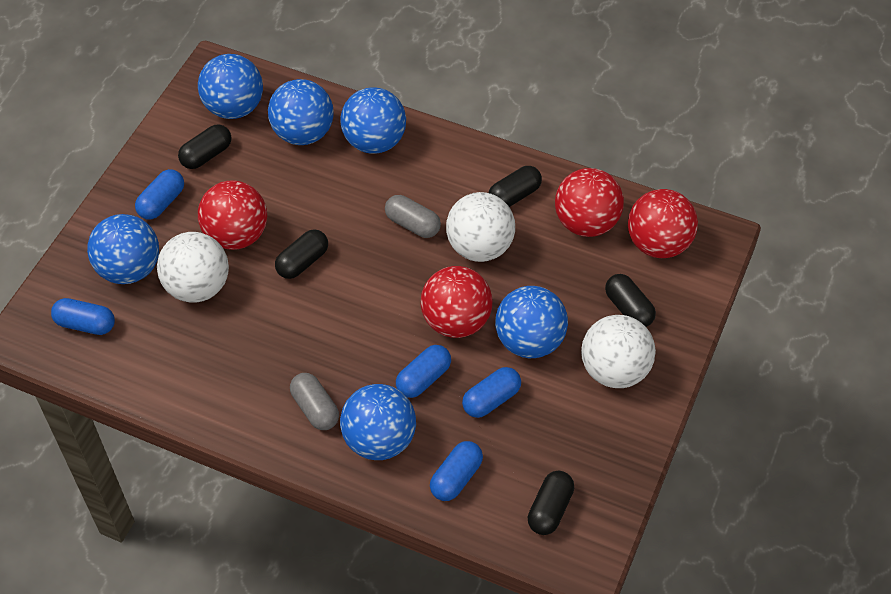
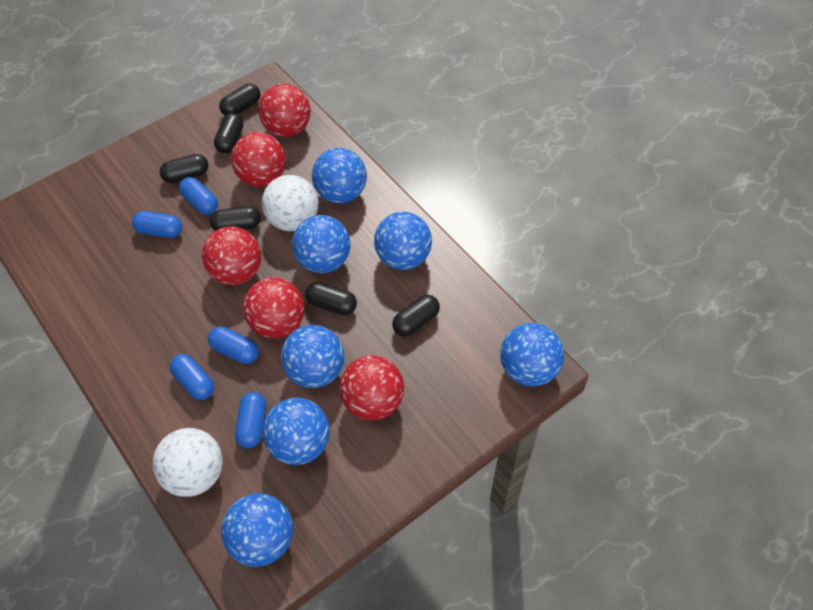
black capsule: [178,124,232,169] [275,229,328,279] [489,166,542,207] [528,471,574,535] [605,274,656,327] = 5 -> [160,154,208,183] [210,206,261,231] [214,113,243,153] [219,83,261,115] [305,282,357,315] [392,295,440,337] = 6
blue ball: [87,214,159,284] [198,54,263,119] [268,79,334,145] [340,87,406,154] [340,384,416,460] [495,286,568,358] = 6 -> [221,493,293,567] [263,398,330,465] [281,325,344,388] [292,215,350,273] [312,148,367,203] [374,212,432,270] [500,323,564,387] = 7
grey capsule: [290,373,339,430] [385,195,441,238] = 2 -> none = 0
red ball: [198,180,267,250] [421,266,493,338] [555,168,624,237] [628,189,698,258] = 4 -> [202,226,261,285] [231,132,286,187] [243,277,304,338] [258,84,311,137] [340,355,404,420] = 5
white ball: [157,232,229,303] [446,192,515,262] [581,315,656,388] = 3 -> [153,428,223,497] [262,175,318,231] = 2

